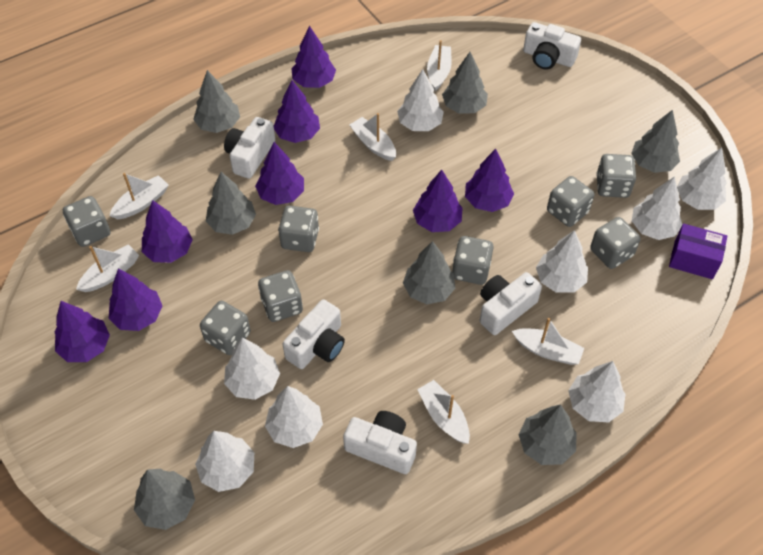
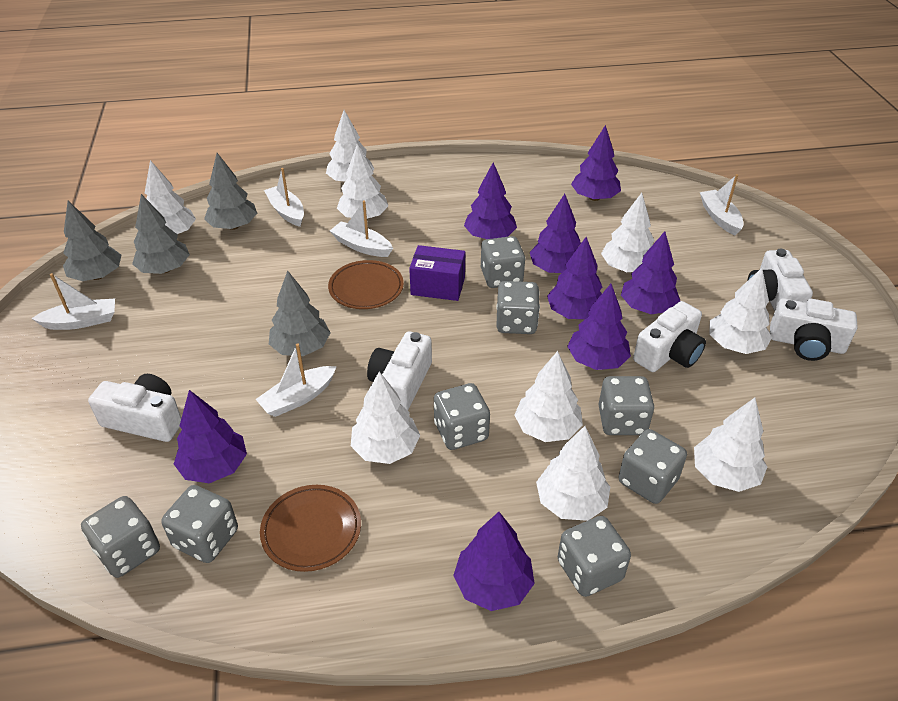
brown plate: none = 0 -> [260,485,361,572] [328,260,404,309] = 2
grey tree: [134,469,195,530] [193,70,240,133] [206,172,256,235] [403,241,455,304] [442,52,488,114] [518,404,577,465] [631,110,680,173] = 7 -> [63,201,121,281] [132,194,190,274] [204,153,257,230] [269,270,331,356] = 4
white boat: [76,244,139,292] [109,173,169,219] [350,113,396,161] [417,380,470,444] [427,40,452,91] [512,318,584,365] = 6 -> [31,273,115,330] [256,344,337,417] [264,168,304,227] [330,200,393,257] [700,174,744,235] = 5
white tree: [195,431,254,492] [224,337,280,400] [265,386,323,448] [397,69,444,131] [536,230,588,293] [568,361,625,423] [632,177,682,240] [677,148,727,210] = 8 -> [145,160,196,234] [326,110,374,182] [337,144,388,220] [351,372,420,464] [514,351,583,442] [536,426,610,521] [601,193,655,272] [694,398,767,492] [709,268,772,354] = 9

